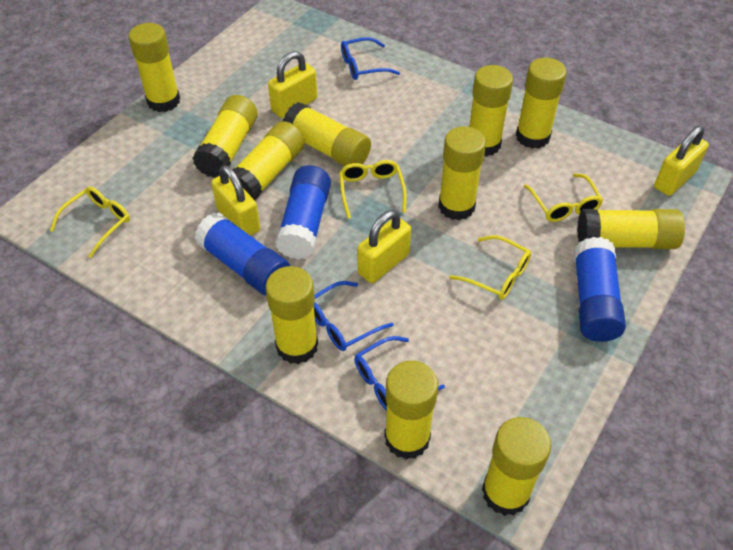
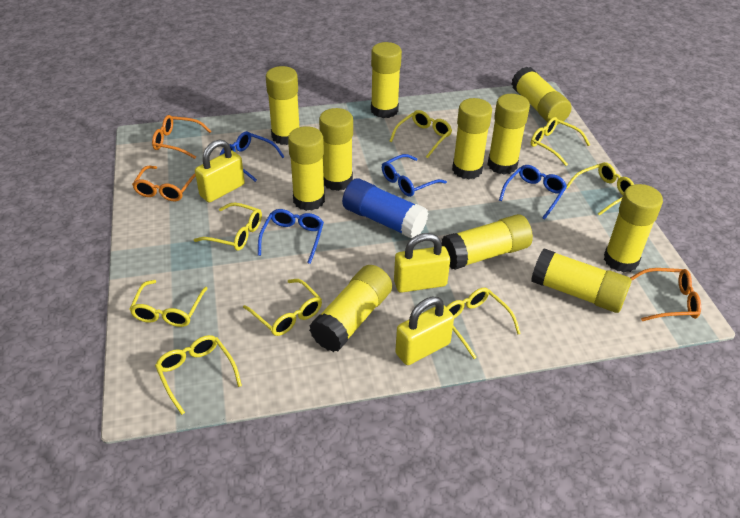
blue glasses: [314,281,393,351] [341,37,400,80] [354,336,445,411] = 3 -> [219,131,285,182] [258,209,324,264] [382,154,447,197] [499,165,567,220] = 4
blue glue stick: [194,212,290,296] [275,165,331,260] [574,237,626,342] = 3 -> [342,178,428,239] = 1
orange glasses: none = 0 -> [132,166,196,202] [152,115,212,159] [630,268,701,321] = 3
yellow glasses: [50,186,130,258] [339,160,407,219] [449,235,531,300] [524,173,603,222] = 4 -> [129,280,208,327] [155,335,242,415] [194,202,262,251] [243,279,322,336] [390,110,452,158] [446,287,521,359] [531,117,590,166] [566,162,635,216] = 8
yellow padlock: [211,165,260,236] [268,51,317,118] [357,210,411,283] [654,126,709,196] = 4 -> [195,139,245,202] [394,233,450,293] [395,297,454,365] = 3

